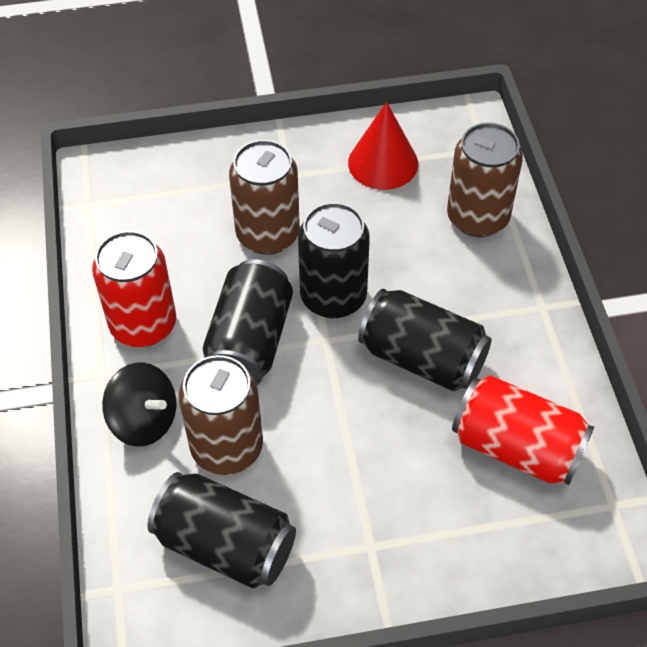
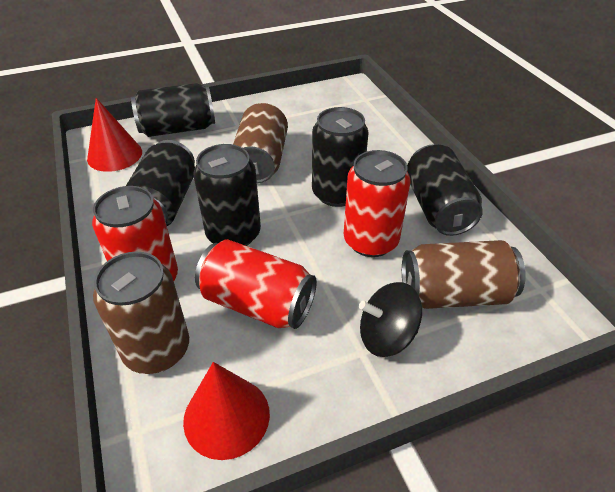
black can: [148,472,296,589] [202,259,293,385] [298,202,370,318] [358,289,492,392] = 4 -> [126,140,195,226] [131,83,215,137] [193,144,261,246] [312,107,369,207] [407,144,483,236] = 5
red can: [92,231,176,347] [452,375,594,485] = 2 -> [92,186,178,281] [195,239,317,329] [344,150,410,257] = 3
red cone: [348,102,418,190] = 1 -> [87,98,142,172] [183,362,270,460] = 2

